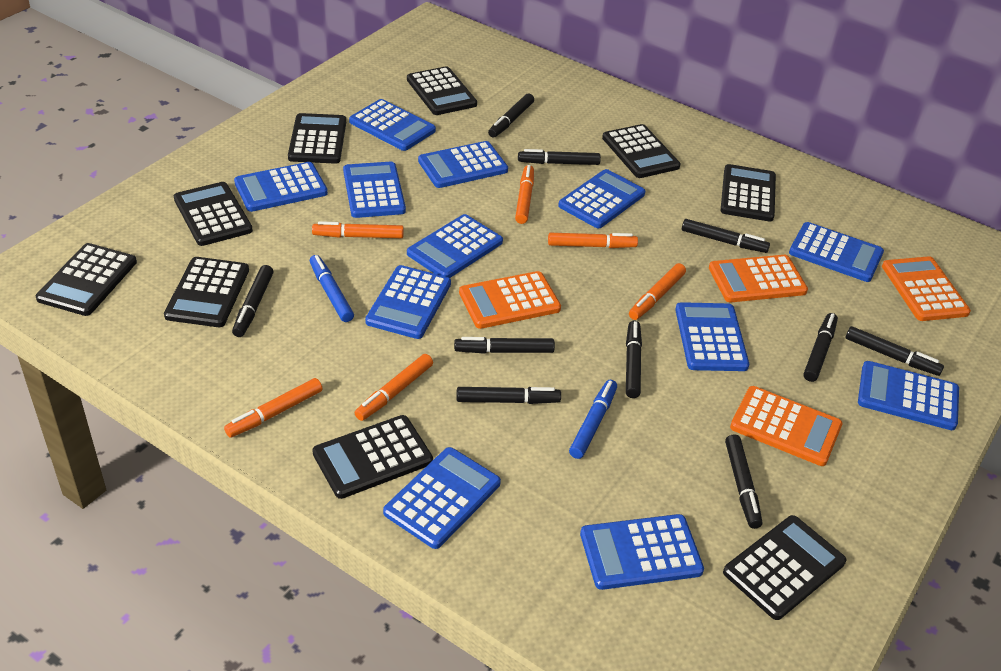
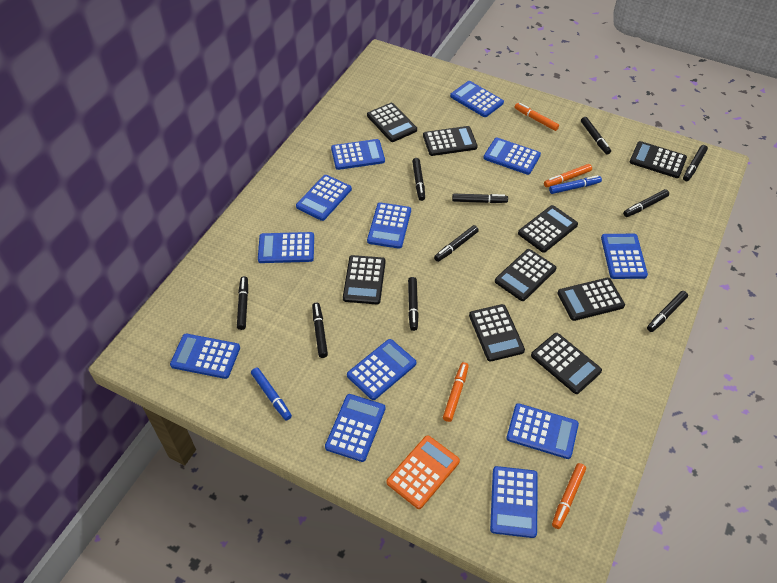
orange calculator: [459,271,561,329] [709,255,808,302] [730,386,843,466] [882,256,971,321] = 4 -> [386,435,460,509] = 1
orange marker: [224,378,323,438] [312,221,404,238] [355,354,433,421] [515,165,534,224] [548,233,638,248] [629,263,686,320] = 6 -> [443,362,469,422] [514,103,559,131] [544,164,592,187] [552,463,586,529] = 4

